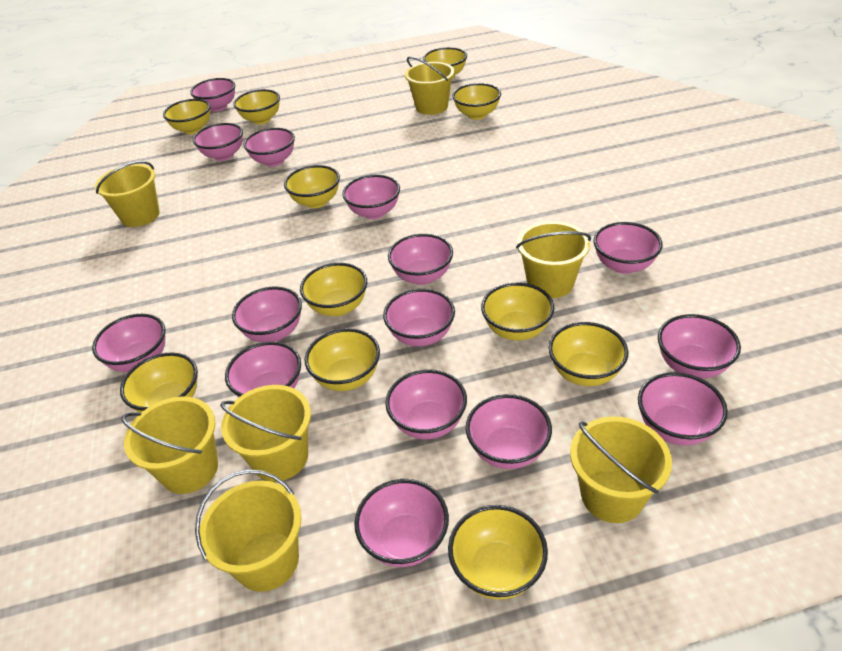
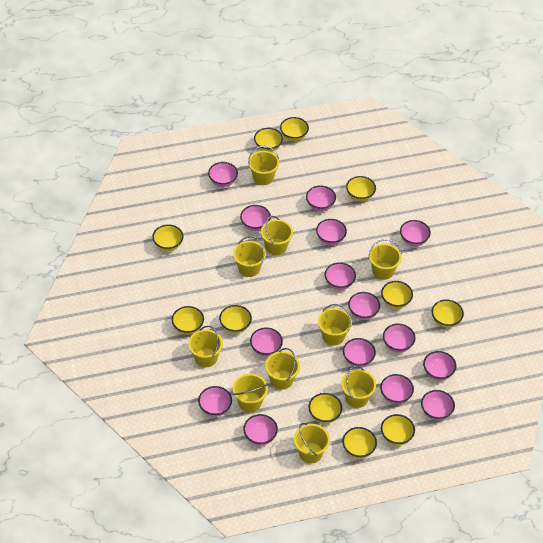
yellow bucket: [95,161,160,227] [121,396,218,494] [195,469,301,592] [220,385,311,482] [405,57,454,115] [516,221,591,298] [570,416,672,523] = 7 -> [188,326,223,367] [233,236,266,277] [233,374,268,412] [248,146,279,185] [261,216,293,255] [265,348,300,390] [294,423,330,463] [318,304,352,345] [341,366,376,408] [369,239,402,280] = 10

